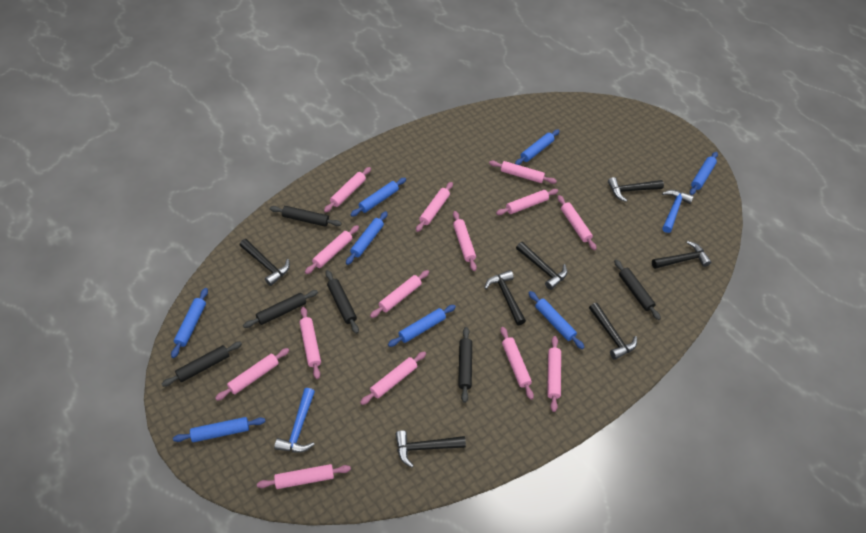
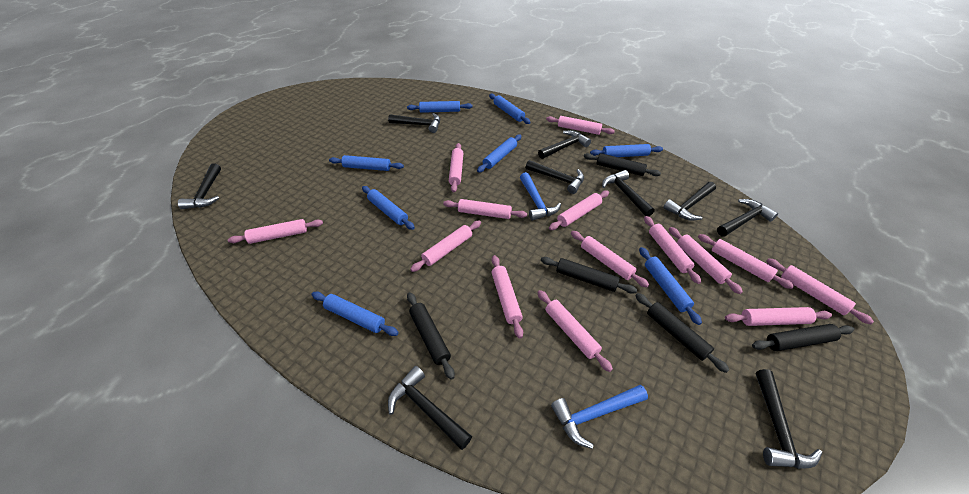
black hammer: [240,239,290,286] [395,430,466,468] [484,270,526,325] [516,242,567,290] [589,303,637,360] [608,177,664,202] [652,241,711,269] = 7 -> [178,163,221,209] [388,113,440,133] [388,366,472,450] [526,160,584,194] [538,130,591,159] [602,170,655,217] [663,182,716,221] [717,199,778,237] [756,369,822,469] = 9
black rolling pin: [162,341,242,387] [243,290,318,328] [270,206,342,227] [326,270,359,334] [458,327,472,403] [614,259,661,320] = 6 -> [407,292,455,380] [541,257,637,294] [584,153,661,176] [635,293,729,373] [752,324,854,351] = 5

